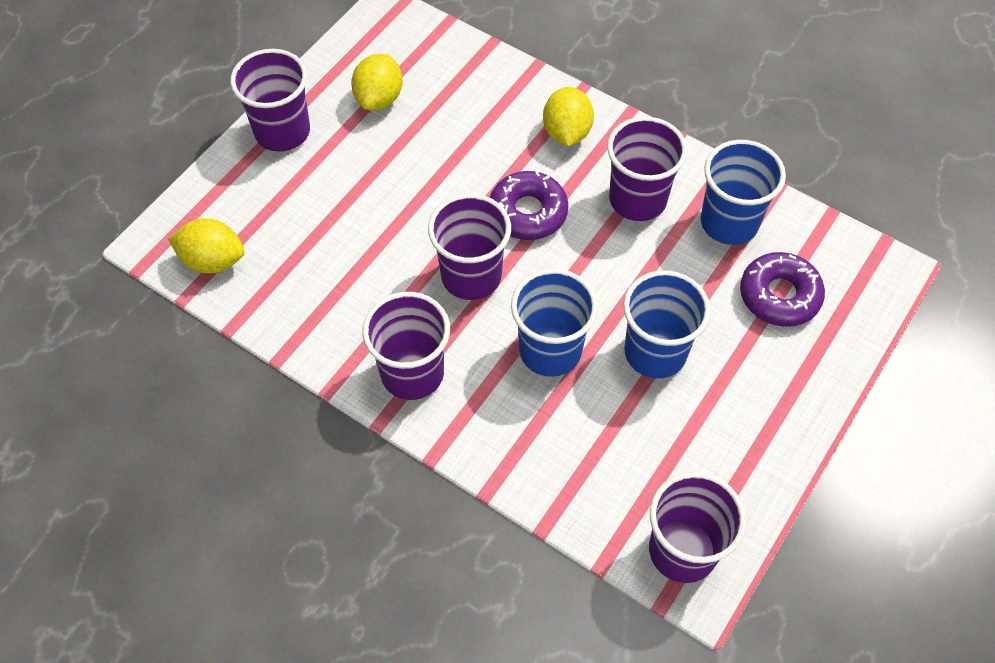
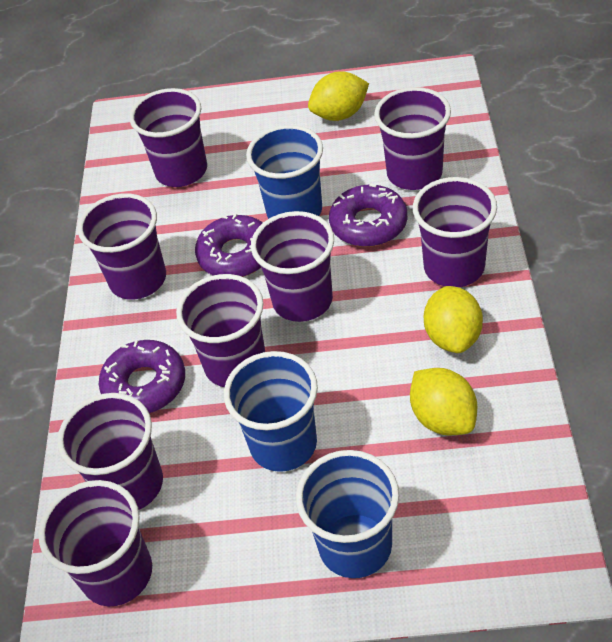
purple cup: [230,49,310,152] [362,292,450,400] [428,194,511,300] [607,116,687,221] [649,472,746,583] = 5 -> [38,480,152,606] [57,393,163,510] [78,193,166,300] [129,88,207,187] [176,274,265,387] [251,211,334,322] [374,87,451,190] [413,177,497,287] = 8
purple donut: [490,170,568,240] [740,252,825,327] = 2 -> [99,340,185,413] [195,213,262,277] [329,184,407,247] = 3

